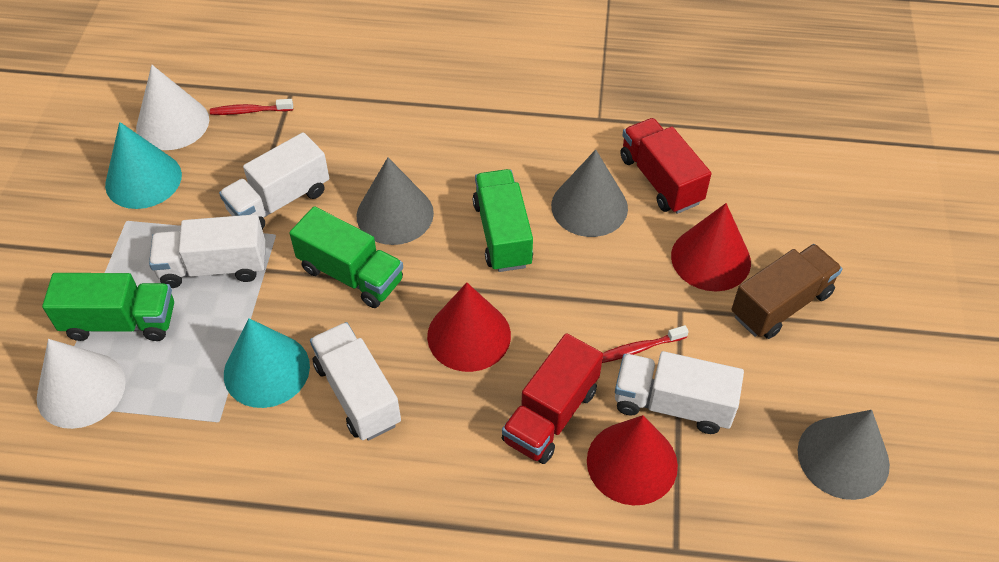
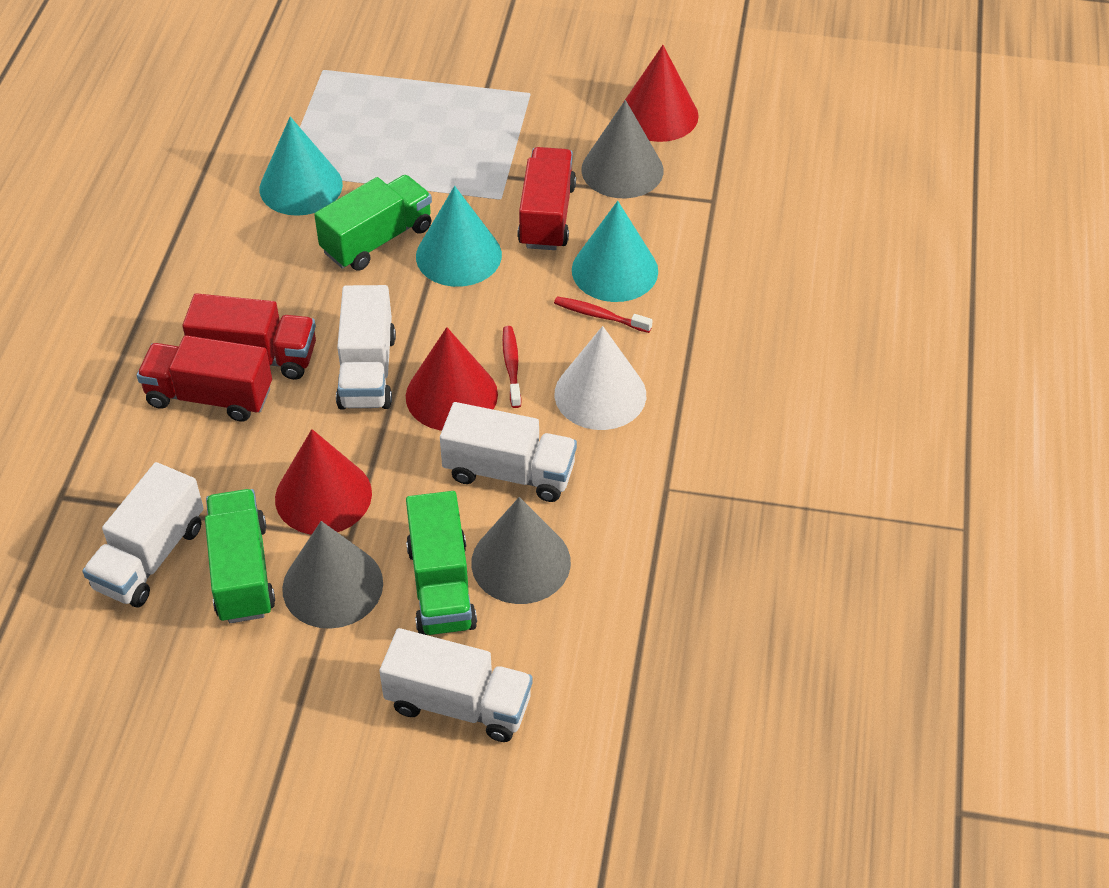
brown truck: [731,244,842,339] = 1 -> none = 0
red truck: [502,333,603,464] [620,118,712,214] = 2 -> [137,335,272,422] [182,293,316,380] [517,147,576,250] = 3
turquoise cone: [105,122,182,209] [224,318,310,408] = 2 -> [260,116,343,216] [416,186,502,287] [572,201,658,302] = 3
white cone: [36,339,126,429] [136,65,209,150] = 2 -> [554,326,646,430] = 1

